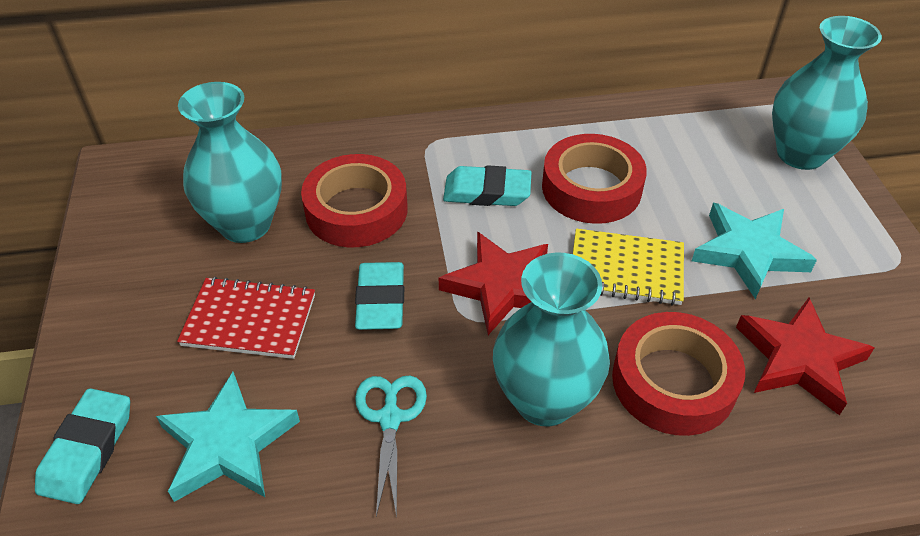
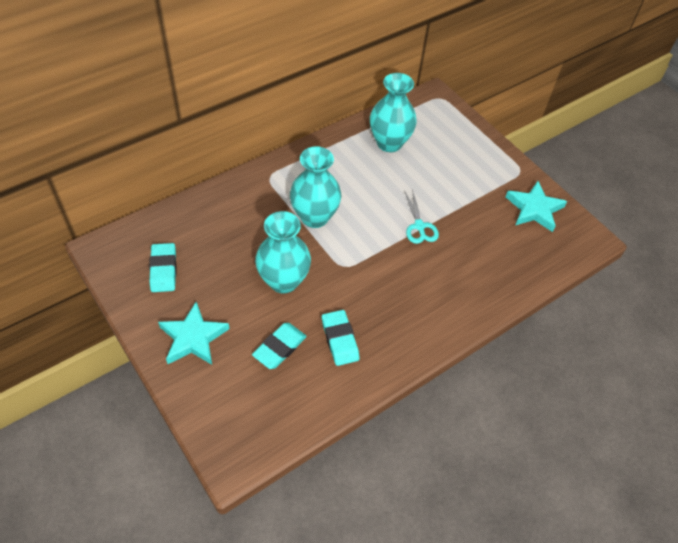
red notebook: [177,277,315,359] = 1 -> none = 0
red star: [439,232,548,335] [736,298,874,415] = 2 -> none = 0
red tape: [301,154,408,247] [542,134,647,224] [612,312,745,436] = 3 -> none = 0
yellow notebook: [573,229,684,306] = 1 -> none = 0

